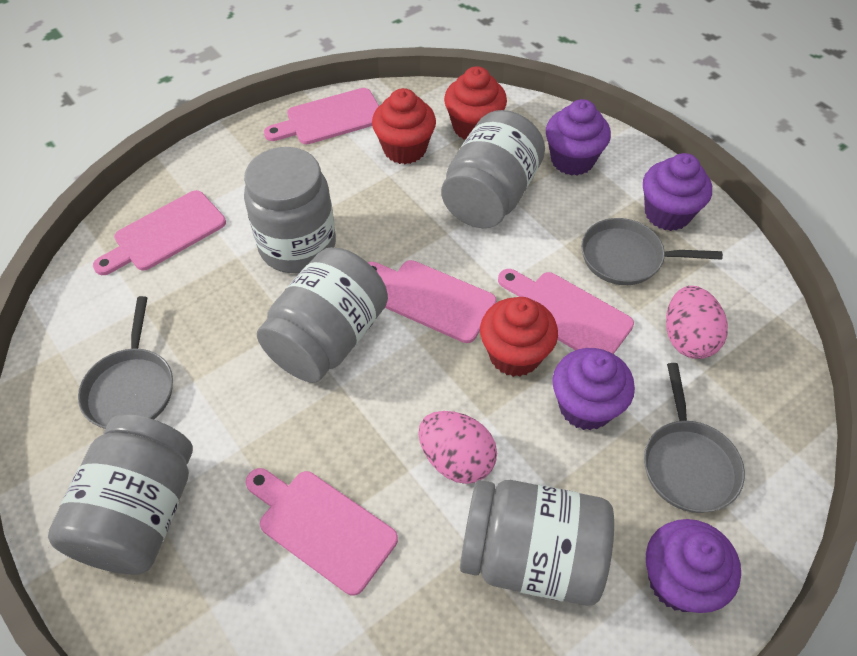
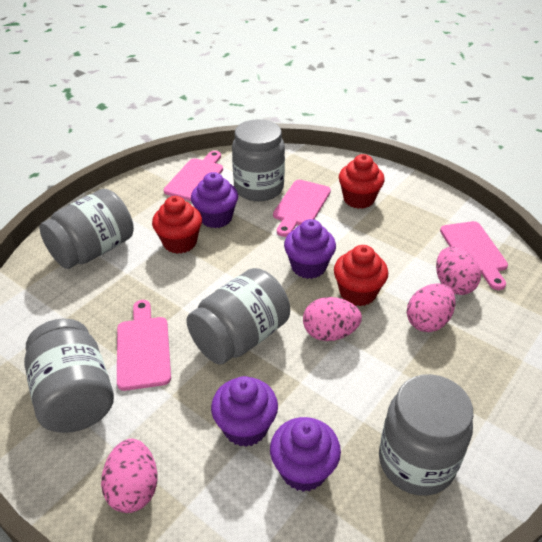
grey pan: [78,296,173,429] [581,218,723,285] [644,363,745,513] = 3 -> none = 0
pink cutting board: [93,190,226,275] [245,468,398,596] [264,88,379,144] [368,260,496,343] [498,269,634,354] = 5 -> [117,300,171,391] [164,151,223,201] [273,180,331,237] [440,221,508,290] = 4
pink egg: [418,411,497,484] [666,286,728,359] = 2 -> [101,439,157,513] [303,297,362,341] [407,283,455,332] [436,247,481,295] = 4

